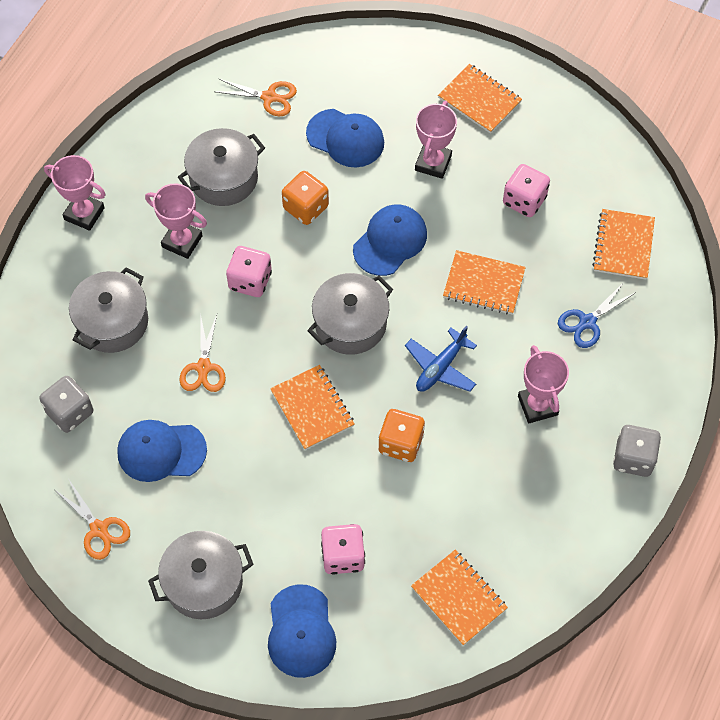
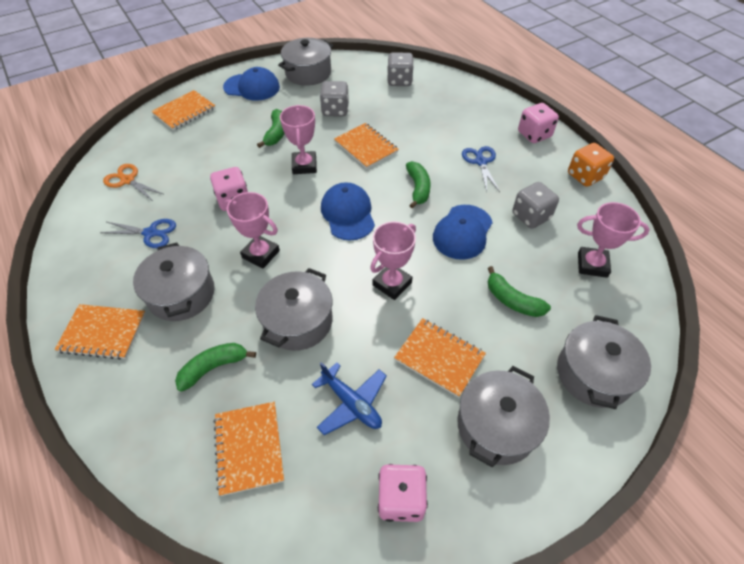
blue cap: [117,420,207,482] [268,584,336,678] [306,109,384,167] [353,204,427,276] = 4 -> [223,67,280,101] [321,182,375,241] [433,205,493,260] = 3
blue scissors: [558,282,636,348] = 1 -> [100,219,176,248] [462,146,500,192] = 2
green banana: none = 0 -> [175,343,256,392] [257,109,285,148] [406,161,431,209] [488,266,551,317] = 4
grey dice: [39,376,93,433] [613,425,661,477] = 2 -> [320,81,349,117] [387,52,414,86] [512,182,559,229] = 3
grey pot: [69,267,148,353] [148,531,254,619] [178,128,265,206] [307,273,393,355] = 4 -> [133,242,215,321] [255,268,332,351] [278,38,333,86] [457,366,550,467] [557,315,651,409] = 5
orange dice: [282,171,329,225] [378,409,425,462] = 2 -> [568,143,614,187] = 1
orange scissors: [55,480,130,560] [180,315,226,392] [216,79,297,116] = 3 -> [103,164,163,202] = 1

